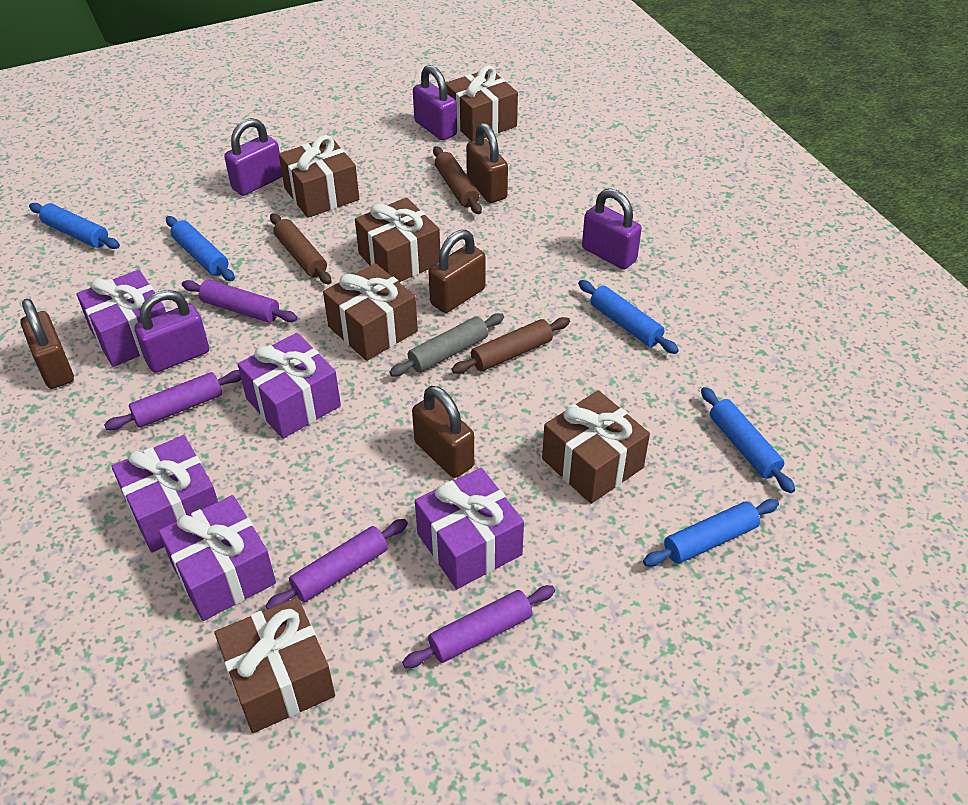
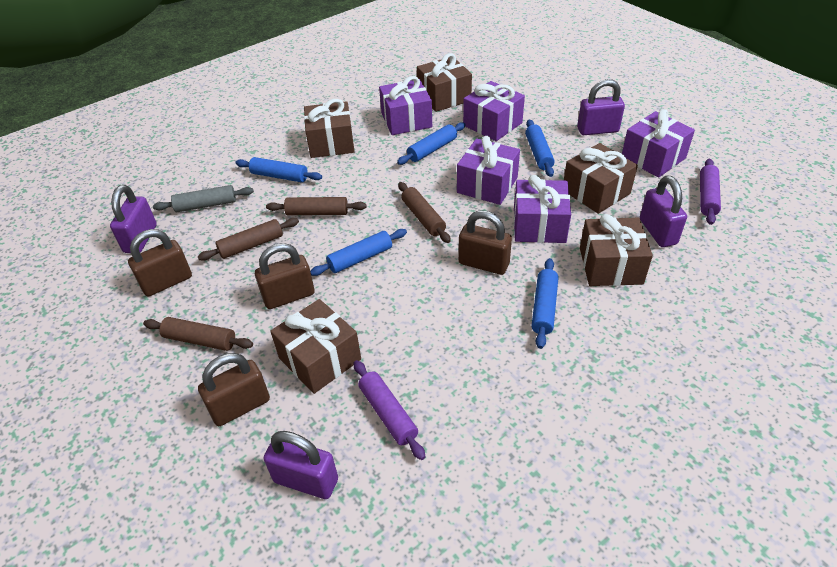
brown gift: [214,597,335,733] [279,135,359,218] [323,263,418,361] [355,197,440,282] [446,65,518,141] [542,390,650,504] = 6 -> [270,299,361,394] [304,99,355,158] [417,53,472,112] [564,143,638,214] [580,214,653,286] = 5
brown rolling pin: [270,213,331,285] [433,146,482,214] [452,317,570,374] = 3 -> [143,317,253,351] [198,218,299,260] [266,197,366,216] [398,182,451,243] = 4
purple rolling pin: [104,370,241,430] [182,280,298,323] [266,519,408,609] [402,585,555,668] = 4 -> [354,360,425,460] [700,159,721,225] = 2

